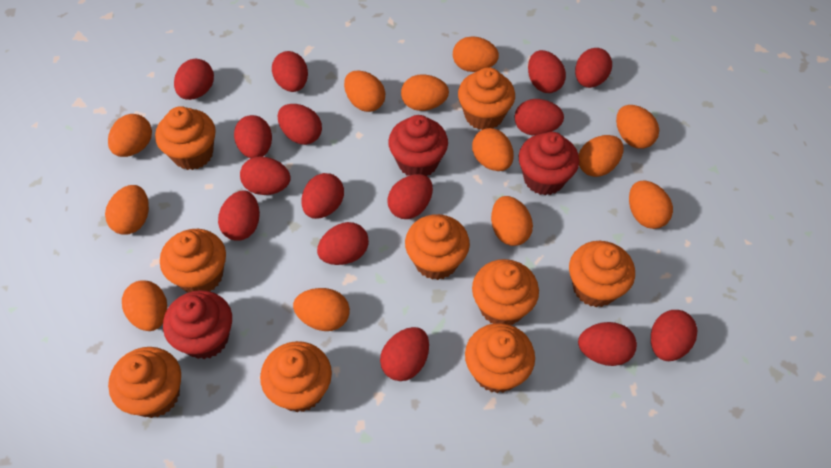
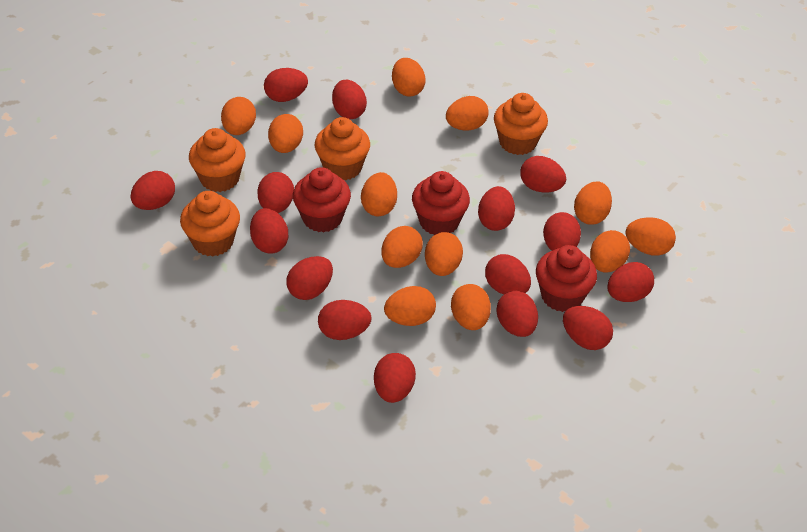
orange cupcake: [108,347,181,418] [155,106,216,170] [160,229,226,292] [260,341,332,412] [405,214,470,280] [458,67,515,130] [465,323,535,393] [472,259,539,325] [569,241,635,307] = 9 -> [180,191,240,257] [189,128,246,192] [314,117,370,180] [494,93,548,155] = 4

